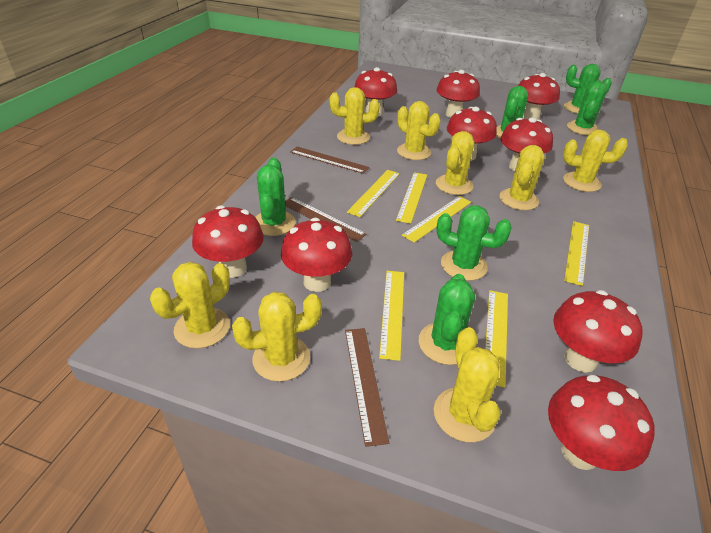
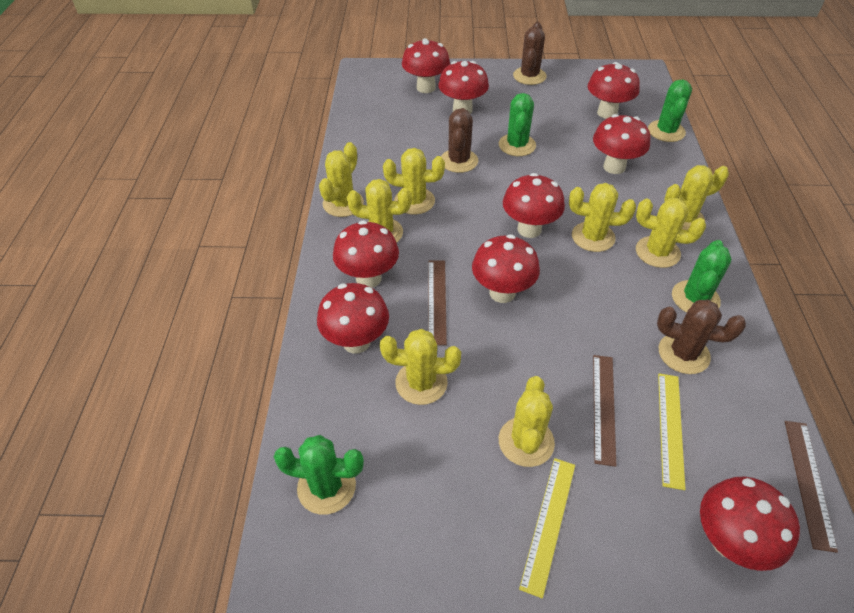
brown cactus: none = 0 -> [441,108,478,173] [513,22,546,85] [657,300,746,374] = 3
green cactus: [255,157,295,236] [419,274,475,365] [436,205,512,281] [496,86,528,138] [564,64,612,114] [567,80,607,135] = 6 -> [274,435,364,515] [499,93,536,156] [648,79,692,142] [672,240,731,312] = 4
yellow ruler: [347,170,400,217] [379,271,404,361] [396,172,427,224] [402,196,471,243] [485,290,508,388] [564,221,589,286] = 6 -> [519,458,575,599] [658,374,686,490] = 2

